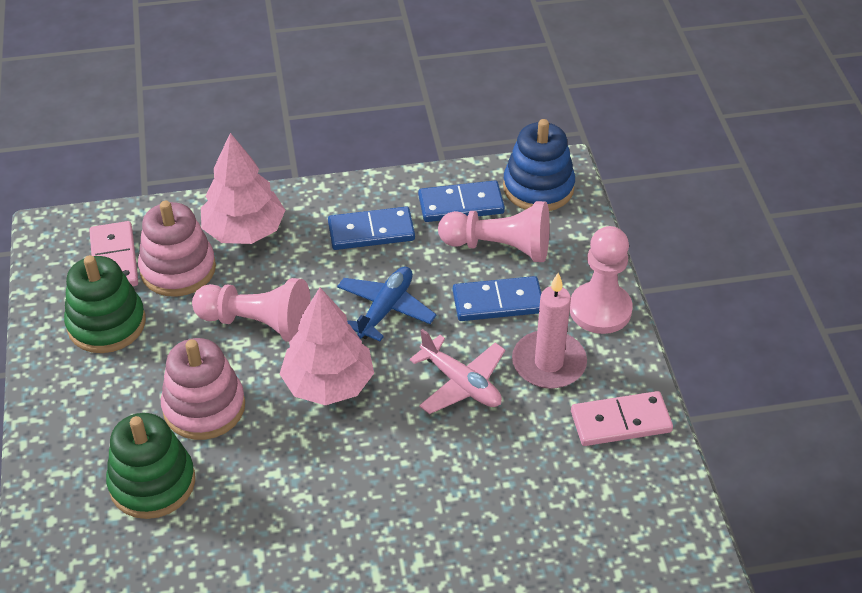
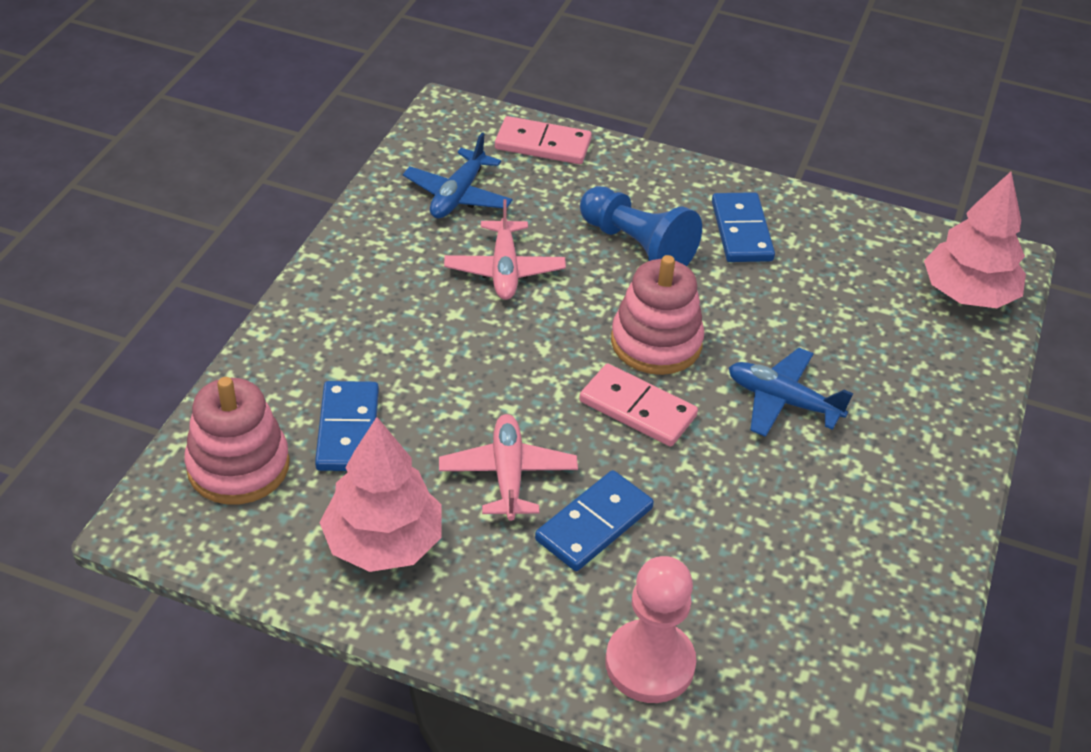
blue pawn: none = 0 -> [580,186,702,266] = 1
blue plane: [337,266,437,341] = 1 -> [403,132,512,219] [729,348,853,437] = 2
blue stacking toy: [503,119,575,211] = 1 -> none = 0
green stacking toy: [64,255,146,353] [106,413,195,519] = 2 -> none = 0
pink candle: [512,273,587,389] = 1 -> none = 0
pink pawn: [192,278,311,342] [438,201,550,262] [570,226,633,334] = 3 -> [605,556,696,703] = 1
pink plane: [409,329,505,414] = 1 -> [439,414,578,521] [444,199,566,300] = 2

